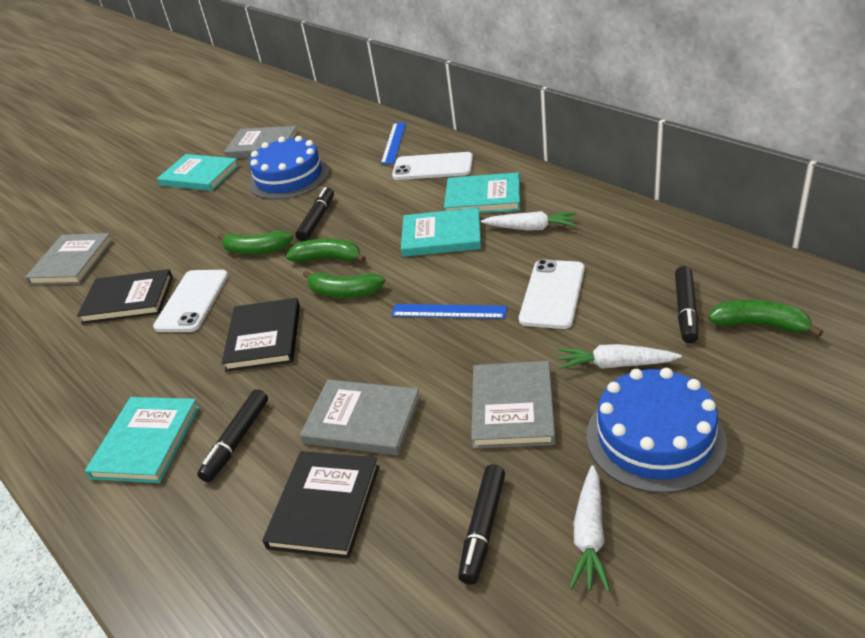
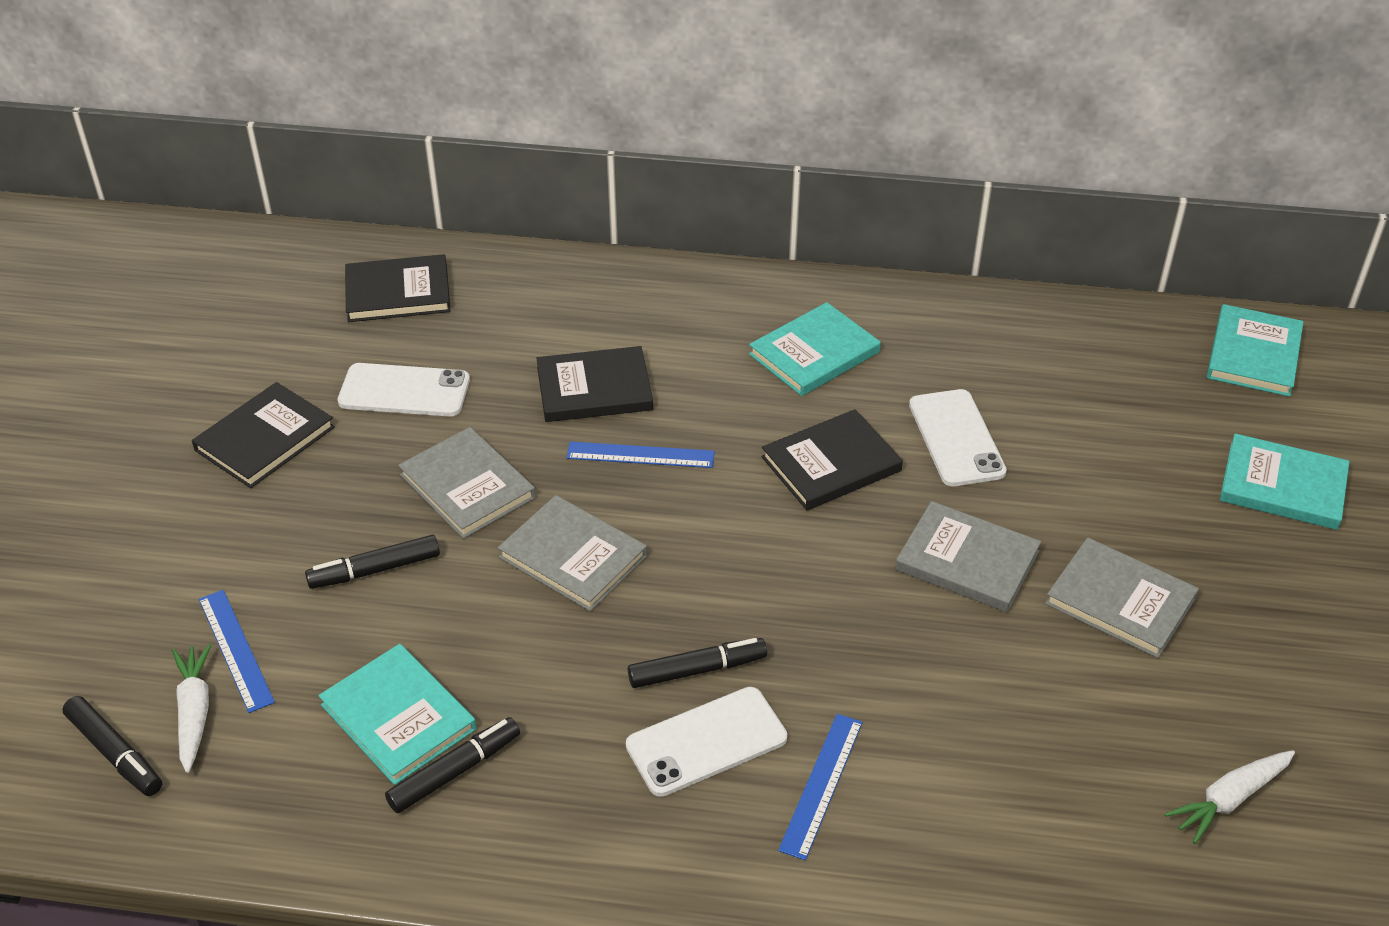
black book: [77,269,173,324] [222,298,300,372] [262,451,379,559] = 3 -> [192,382,335,488] [345,254,451,322] [536,346,653,422] [761,409,903,510] = 4
blue cake: [249,136,329,200] [587,368,727,493] = 2 -> none = 0
blue ruler: [381,122,406,164] [391,304,507,319] = 2 -> [199,590,275,713] [566,441,715,468] [778,714,863,860] = 3
green banana: [218,231,293,255] [286,239,366,262] [303,271,386,298] [708,300,823,337] = 4 -> none = 0
white carrot: [481,211,577,231] [558,344,682,369] [570,465,610,592] = 3 -> [172,643,212,773] [1165,750,1295,844] = 2

